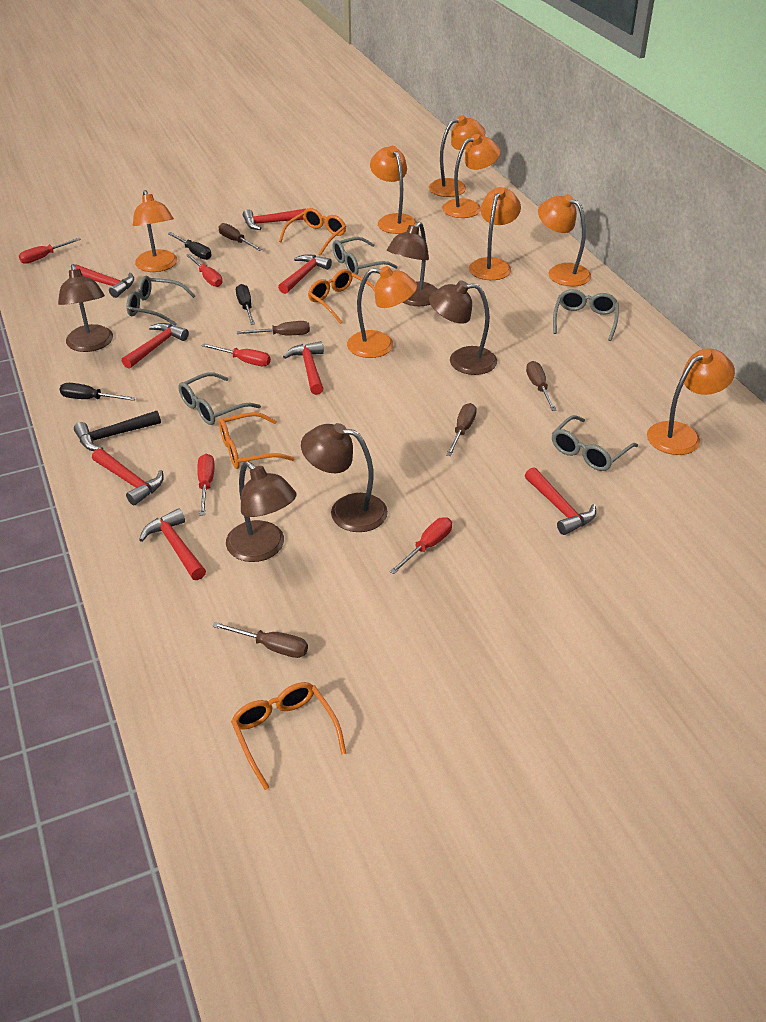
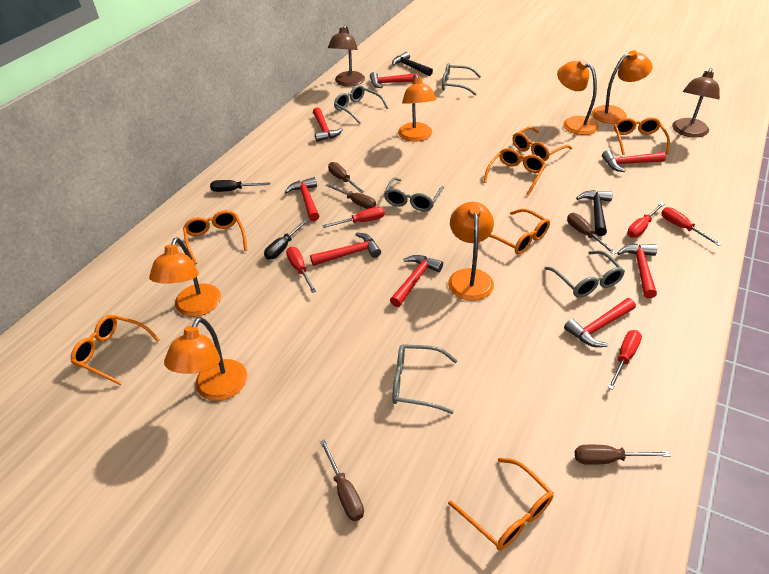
black hammer: [74,411,161,451] = 1 -> [392,52,433,76] [576,190,613,236] = 2
black screwdriver: [59,383,136,401] [168,232,212,260] [236,284,255,325] = 3 -> [210,180,270,192] [264,219,309,260] = 2
brown lamp: [58,264,113,352] [226,461,297,562] [301,423,388,532] [387,222,438,306] [429,280,497,375] = 5 -> [328,25,365,87] [672,68,720,137] = 2
orange glasses: [219,412,295,469] [231,682,346,790] [279,208,346,256] [308,269,375,324] = 4 -> [71,315,160,386] [183,210,247,264] [448,458,554,550] [483,148,546,196] [489,209,550,254] [513,127,572,161] [614,117,670,155] = 7
orange lamp: [133,190,177,272] [347,266,417,358] [370,146,417,234] [429,115,485,197] [442,134,501,218] [469,187,521,280] [538,194,591,286] [647,348,735,455] = 8 -> [149,237,221,317] [164,317,247,401] [398,74,436,142] [448,202,494,301] [557,59,599,135] [592,50,653,124] = 6

